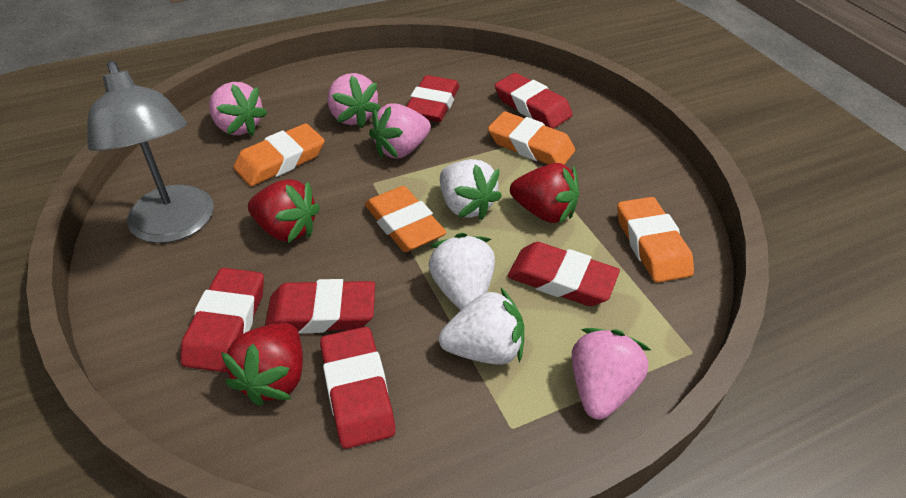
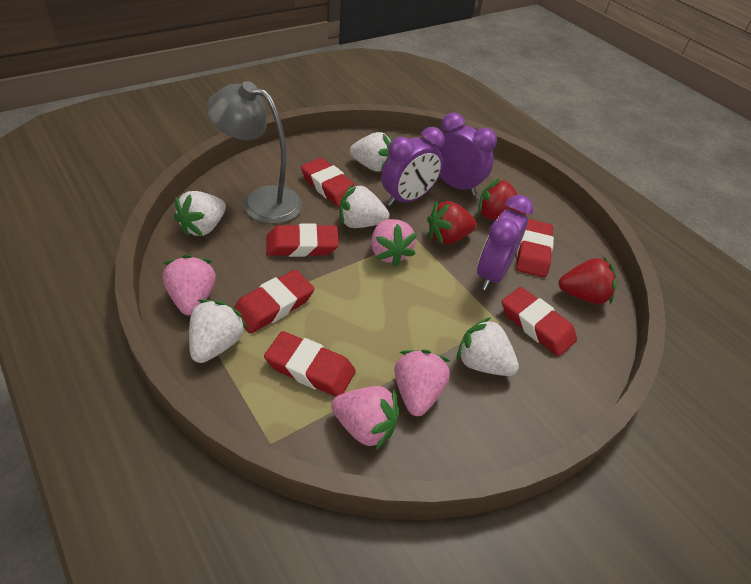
orange eraser: [233,123,325,186] [365,186,447,252] [488,111,575,165] [617,197,694,283] = 4 -> none = 0
purple clock: none = 0 -> [381,127,444,206] [434,112,497,196] [477,195,533,290] = 3
white strawberry: [428,233,495,310] [439,287,524,365] [440,159,502,220] = 3 -> [174,191,226,237] [189,299,247,363] [339,184,389,228] [350,132,392,172] [457,317,519,376] = 5

